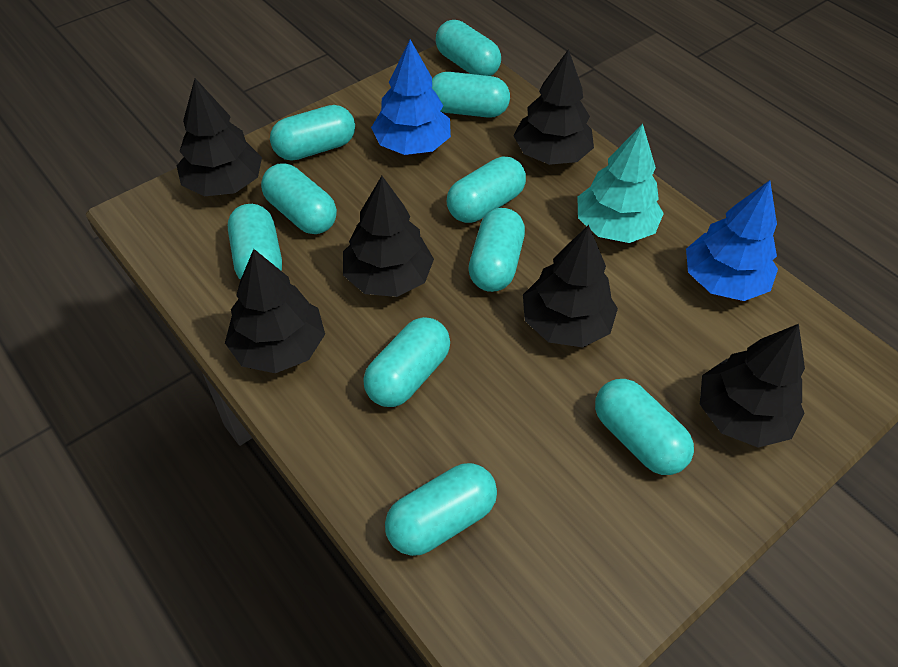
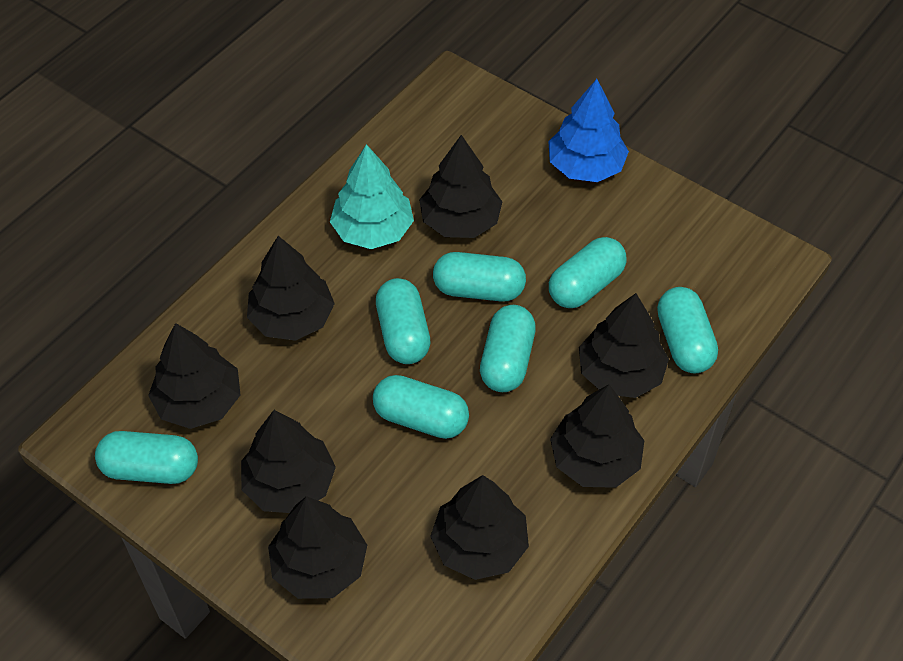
black tree: [177,78,262,196] [225,249,325,373] [343,176,434,297] [513,49,594,165] [523,225,618,348] [700,324,805,447] = 6 -> [148,323,241,429] [241,410,336,513] [247,236,335,341] [268,496,367,599] [419,135,502,238] [430,475,529,580] [550,384,644,488] [579,293,669,398] = 8
blue tree: [371,40,451,155] [686,180,778,301] = 2 -> [548,79,629,182] = 1
turquoise capsule: [228,204,282,280] [261,163,337,234] [270,105,355,161] [363,317,450,407] [385,463,497,556] [432,72,510,118] [436,20,501,76] [447,157,526,223] [469,208,525,292] [595,379,694,475] = 10 -> [95,431,198,484] [373,375,469,439] [376,278,430,364] [433,252,526,302] [480,305,536,392] [549,237,627,308] [657,287,718,374] = 7

